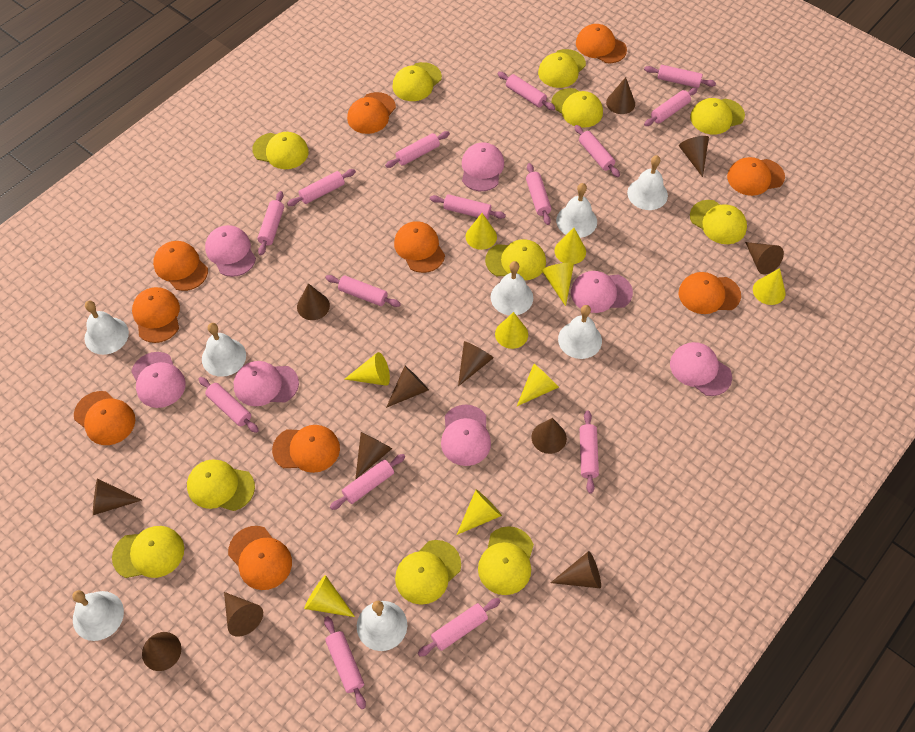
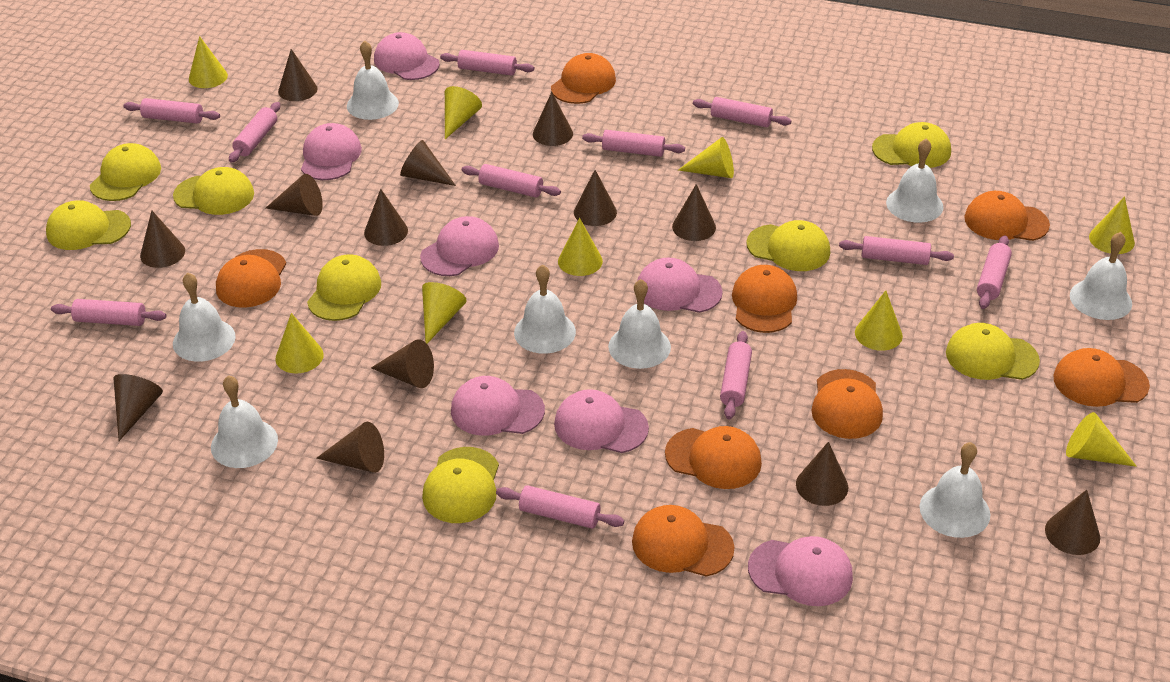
brown cone: [93,478,142,515] [142,632,181,671] [224,592,263,637] [297,283,330,320] [356,432,392,479] [386,366,429,408] [458,341,494,386] [532,418,567,454] [550,551,601,588] [606,77,635,114] [679,136,709,177] [745,242,784,274] = 12 -> [113,374,163,441] [140,210,185,268] [265,174,323,216] [278,49,318,101] [316,422,384,473] [364,189,408,246] [371,339,434,388] [400,140,456,186] [533,92,573,146] [574,170,617,226] [672,184,716,241] [796,442,848,506] [1045,490,1100,555] = 13
orange cap: [74,391,135,445] [132,287,180,343] [153,241,208,291] [228,526,292,590] [272,425,340,473] [347,92,396,134] [394,221,445,273] [576,24,627,63] [679,272,741,314] [727,157,785,196] = 10 -> [216,249,286,308] [551,53,616,104] [632,505,734,577] [665,426,762,489] [732,265,797,333] [811,369,883,439] [964,191,1050,241] [1053,348,1150,407] = 8
pink rolling pin: [199,377,259,433] [258,191,284,255] [287,169,356,206] [324,616,366,709] [325,275,401,307] [330,454,405,510] [385,131,450,168] [418,598,500,657] [430,194,506,220] [498,72,555,110] [526,163,551,225] [574,125,620,177] [580,410,599,494] [644,65,716,88] [644,88,697,126] = 15 -> [51,299,166,326] [124,98,220,124] [229,102,280,163] [440,50,534,76] [462,164,561,197] [496,485,624,529] [582,130,685,157] [693,97,791,127] [720,331,752,419] [839,236,954,265] [977,235,1012,309] = 11
yellow cap: [112,526,184,578] [187,459,255,511] [252,132,309,169] [392,62,442,101] [395,540,461,605] [478,526,534,595] [485,239,546,280] [538,49,586,88] [551,88,603,128] [690,98,745,135] [690,200,747,244] = 11 -> [46,200,131,250] [90,143,161,201] [173,167,254,215] [307,254,381,321] [422,447,499,523] [746,220,830,271] [872,122,951,168] [946,323,1040,380] = 8

